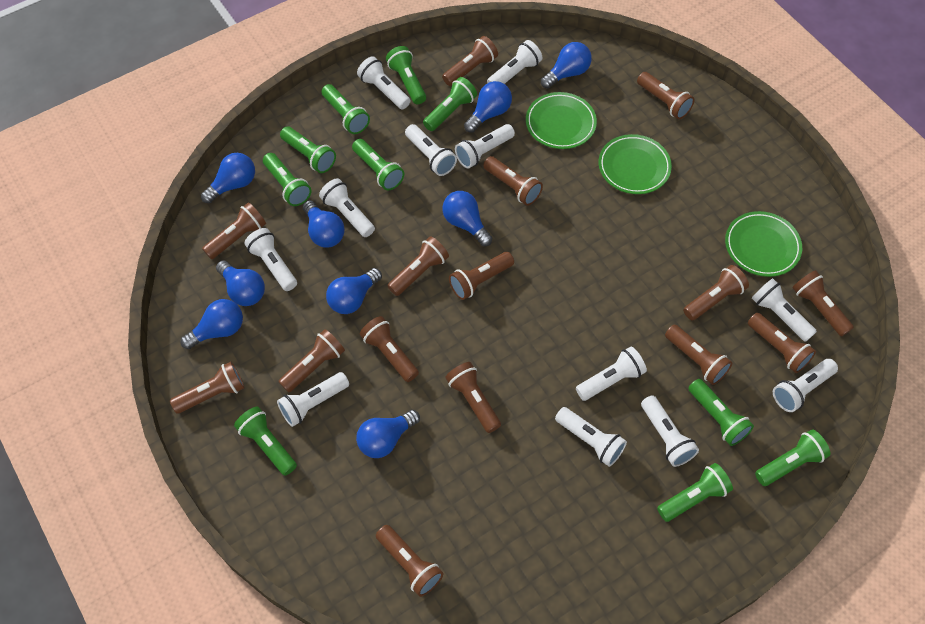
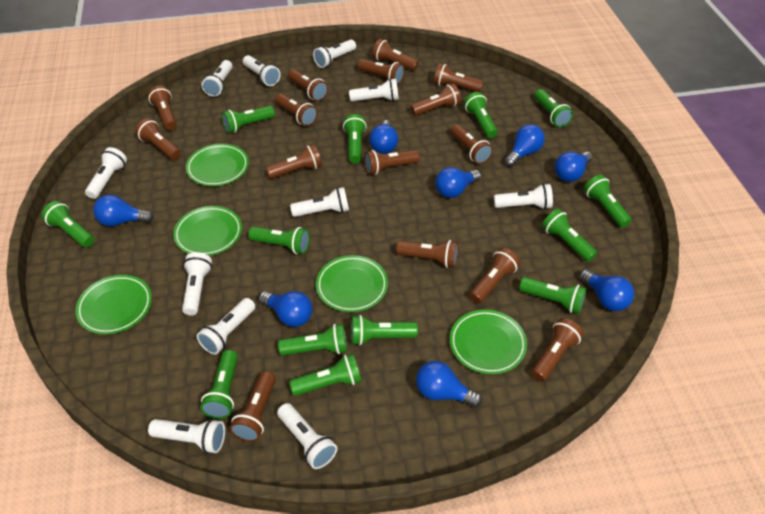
blue light bulb: [181,299,243,349] [201,153,255,203] [216,260,265,306] [303,200,345,247] [326,268,382,314] [356,410,420,458] [442,191,492,246] [464,81,512,133] [541,42,592,89] = 9 -> [93,195,154,226] [259,291,312,327] [369,120,398,154] [416,361,482,408] [435,167,481,198] [504,124,545,167] [555,152,592,182] [580,269,634,311] = 8
green flashlight: [234,406,297,476] [263,153,311,206] [280,127,336,173] [321,84,370,134] [352,139,404,190] [386,46,426,105] [423,77,477,131] [657,463,733,522] [688,379,754,446] [755,429,831,486] = 10 -> [42,201,94,247] [200,350,238,419] [222,106,275,133] [248,227,310,254] [278,324,347,356] [289,353,362,396] [343,114,367,163] [351,315,418,345] [464,92,498,138] [519,277,587,314] [534,89,573,127] [542,209,597,262] [584,175,632,228] = 13
green plate: [526,92,597,149] [599,134,672,194] [725,211,802,277] = 3 -> [75,275,152,334] [173,206,242,256] [186,144,249,186] [316,255,388,312] [450,310,527,374] = 5
white flashlight: [244,228,297,291] [277,372,349,427] [319,178,375,237] [357,56,411,110] [405,124,457,176] [455,124,515,168] [487,40,542,84] [555,407,627,467] [576,347,647,401] [641,395,699,467] [752,278,817,342] [773,359,838,412] = 12 -> [85,147,127,199] [148,419,225,453] [182,252,212,315] [196,298,255,355] [201,60,232,97] [243,55,281,86] [277,403,337,469] [290,187,349,217] [313,39,356,68] [349,79,399,102] [494,184,553,209] = 11

